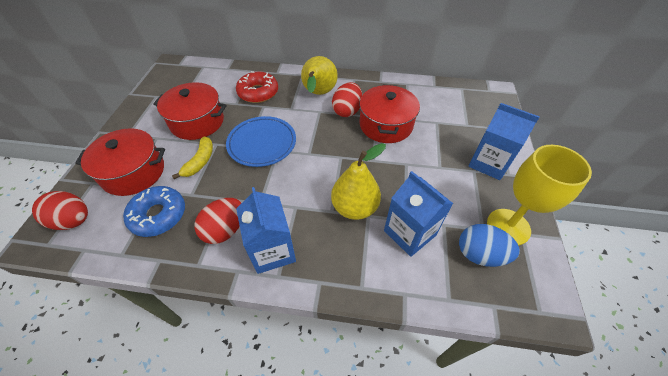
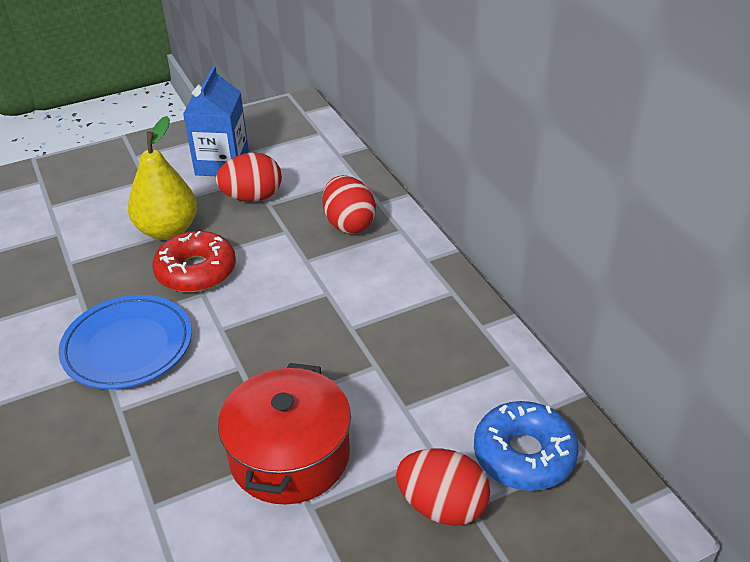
blue carton: [236,187,296,274] [384,171,453,257] [468,103,540,180] = 3 -> [183,66,249,176] = 1
blue egg: [459,224,520,267] = 1 -> none = 0
red pot: [75,128,165,196] [153,82,227,140] [360,85,420,143] = 3 -> [218,363,351,505] = 1
yellow banana: [172,137,213,179] = 1 -> none = 0
yellow goblet: [487,145,592,245] = 1 -> none = 0
yellow pear: [301,56,338,95] [331,143,386,220] = 2 -> [128,116,197,240] = 1

